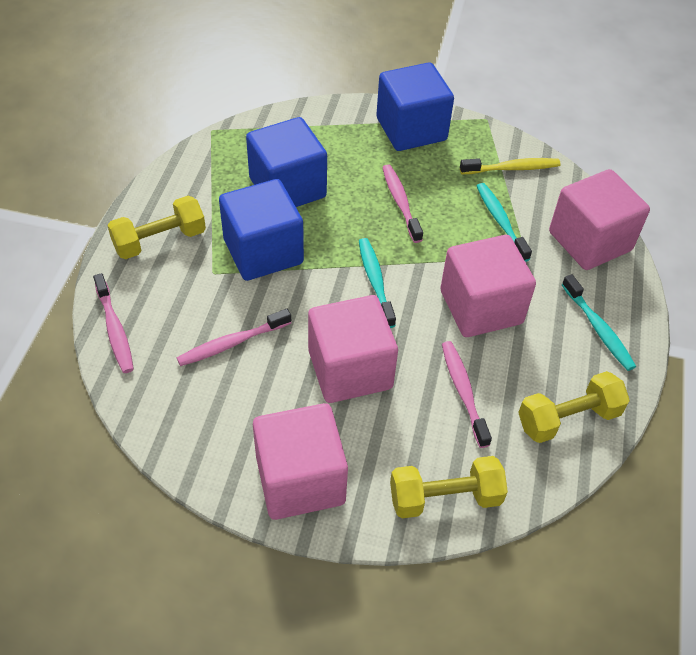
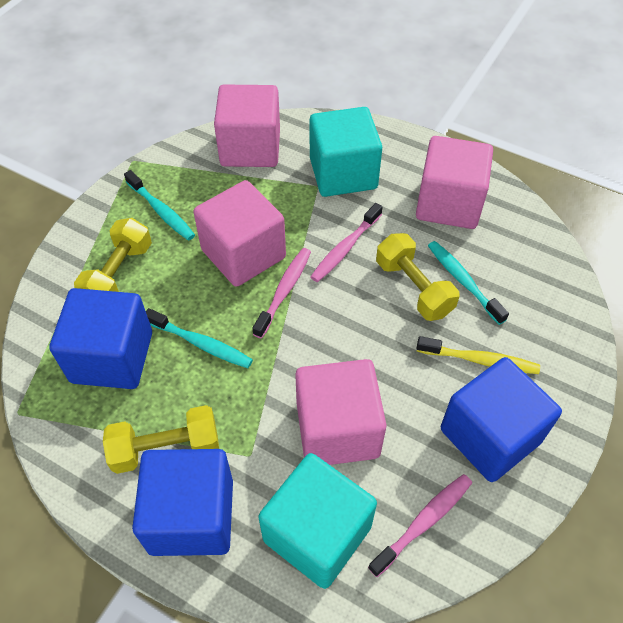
pink toothbrush: [93,273,134,373] [177,309,291,366] [382,165,423,243] [442,341,492,448] = 4 -> [252,248,311,339] [310,203,383,282] [368,474,472,577] = 3
turquoise cube: none = 0 -> [258,453,377,589] [310,107,382,197] = 2

